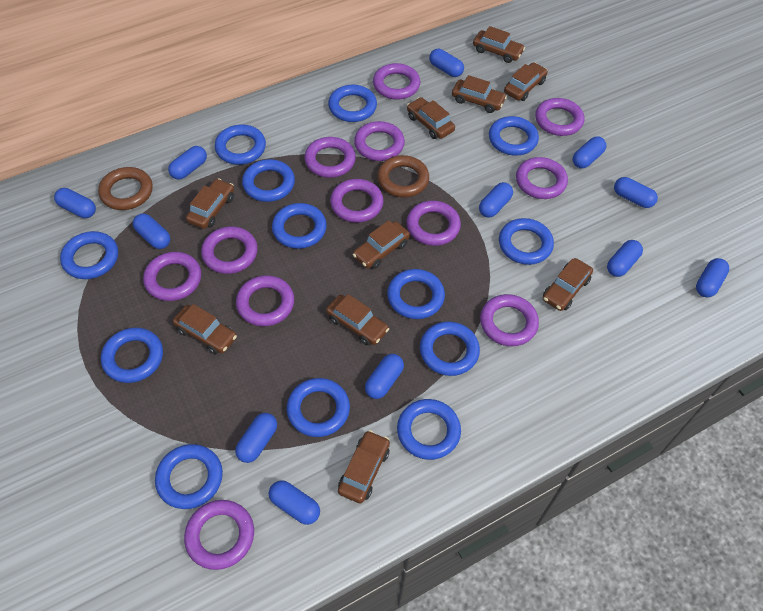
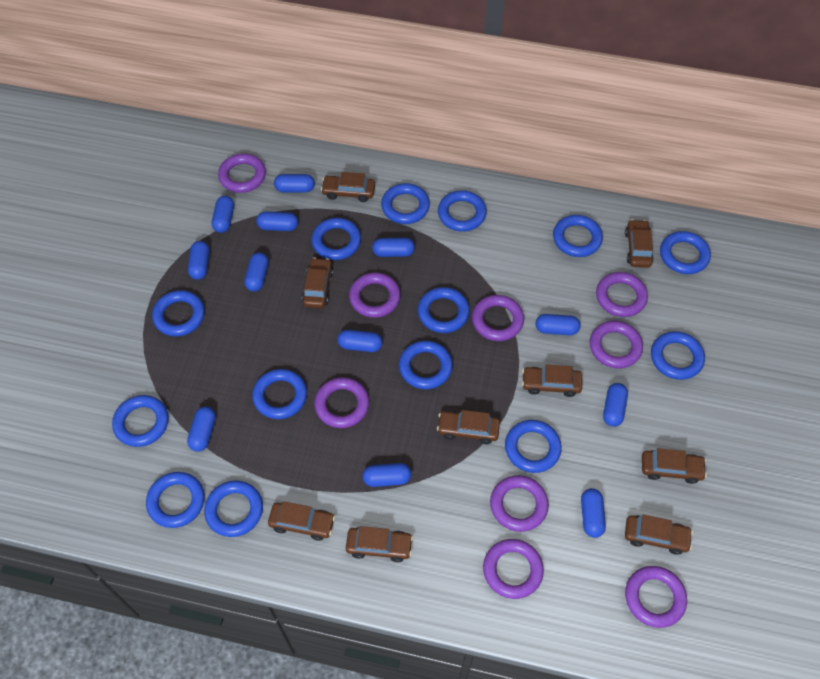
blue ring: [60,231,118,279] [101,328,163,383] [155,444,223,509] [215,125,266,165] [242,159,295,202] [272,203,327,249] [287,378,350,437] [328,85,377,122] [387,269,445,319] [397,399,461,460] [420,321,480,376] [489,116,539,156] [499,218,554,265] = 13 -> [112,395,169,447] [146,472,205,528] [152,290,205,336] [204,480,263,537] [252,369,307,419] [311,218,361,260] [381,183,430,224] [399,341,453,389] [418,287,470,333] [438,190,487,232] [505,420,562,473] [553,215,603,257] [651,331,705,380] [660,231,711,274] = 14
brown car: [173,304,237,354] [186,178,234,229] [326,294,389,345] [338,430,390,504] [353,220,410,269] [407,97,455,139] [452,75,507,113] [473,26,525,63] [504,62,548,101] [543,258,593,311] = 10 -> [268,501,335,541] [302,257,333,308] [321,172,375,202] [346,526,413,562] [437,410,500,444] [522,364,582,397] [625,219,654,268] [625,515,693,555] [642,448,707,484] = 9
brown ring: [98,167,153,210] [377,155,429,197] = 2 -> none = 0
purple ring: [143,252,201,301] [184,500,254,570] [201,226,258,274] [236,275,294,326] [304,137,356,178] [330,179,384,223] [354,121,405,161] [373,63,420,100] [407,201,461,246] [480,294,539,346] [516,157,568,199] [535,98,584,136] = 12 -> [218,154,266,193] [314,377,369,428] [349,272,401,318] [472,295,524,341] [483,539,544,599] [490,475,549,532] [590,321,643,369] [596,272,648,317] [625,566,687,628] = 9

